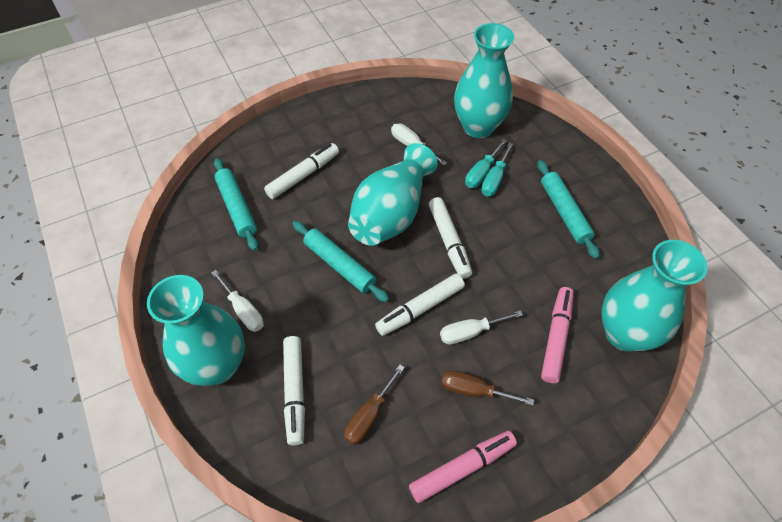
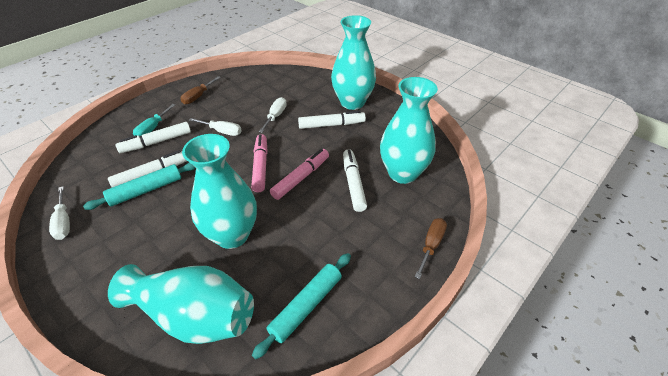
turquoise rolling pin: [214,158,259,251] [293,221,389,302] [537,160,600,259] = 3 -> [83,163,196,210] [252,253,351,359] = 2
turquoise screwdriver: [465,139,507,188] [481,143,513,196] = 2 -> [133,104,175,136] = 1

